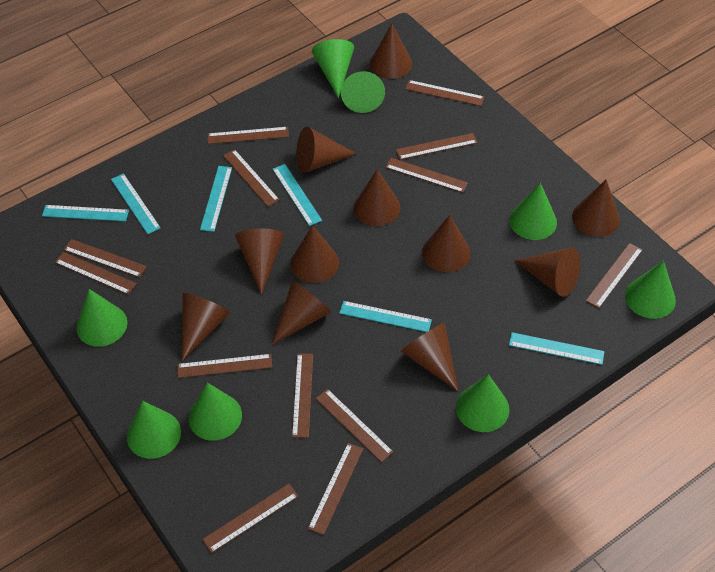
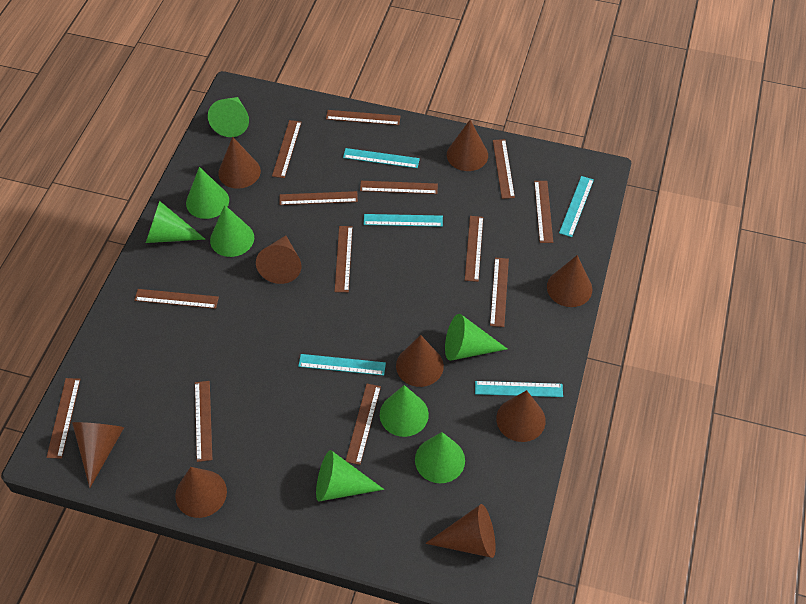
brown cone: [182,293,230,361] [235,229,284,295] [272,280,331,345] [291,225,339,283] [296,127,357,173] [354,169,401,226] [370,24,412,79] [401,323,459,392] [422,215,471,272] [515,247,580,297] [572,180,620,237] = 11 -> [72,422,124,488] [175,467,227,518] [218,137,261,189] [256,235,302,284] [396,335,444,387] [425,504,496,558] [447,120,488,171] [496,390,546,442] [547,255,592,307] = 9
turquoise ruler: [42,205,129,221] [111,173,161,234] [200,166,232,232] [272,164,322,226] [339,301,432,332] [509,332,604,365] = 6 -> [298,354,386,375] [343,148,420,168] [364,214,443,227] [475,381,563,397] [559,176,594,237] = 5

